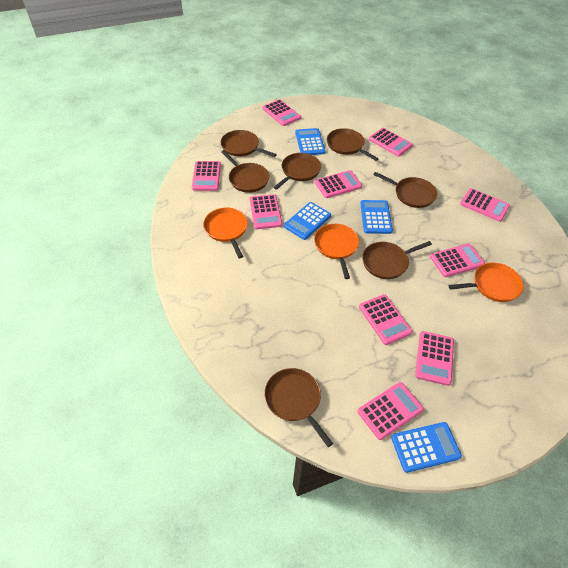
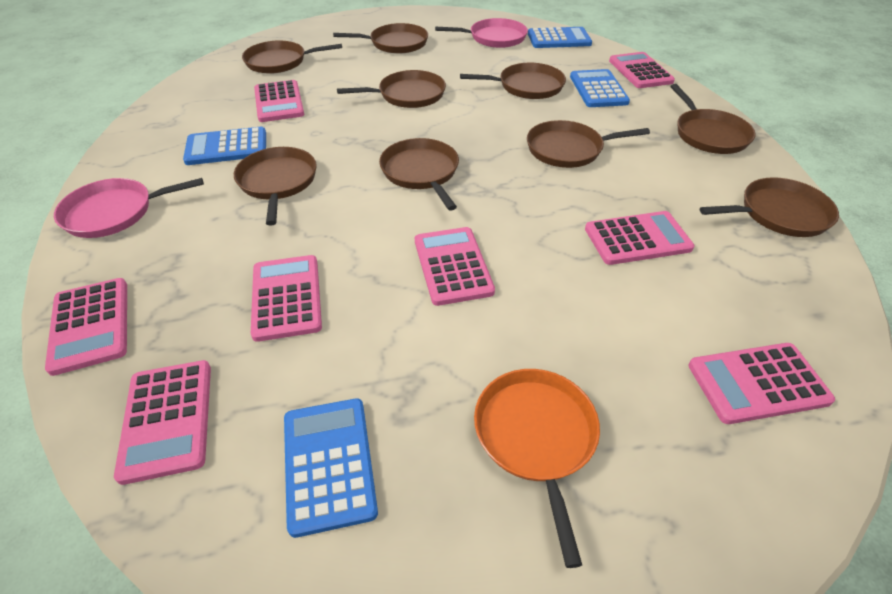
brown pan: [221,130,277,157] [221,150,270,193] [264,368,333,447] [273,153,321,190] [327,128,379,161] [362,241,432,279] [373,172,437,208] = 7 -> [234,147,317,226] [242,40,342,74] [333,23,428,54] [337,70,446,108] [379,138,459,211] [460,63,566,99] [527,120,650,168] [670,84,755,154] [700,177,839,237] = 9
orange pan: [203,207,248,258] [314,224,359,279] [449,262,524,302] = 3 -> [474,369,600,568] = 1
pink calculator: [192,161,221,191] [249,194,282,229] [263,99,301,126] [315,170,362,198] [357,382,424,440] [359,294,412,345] [369,128,413,157] [415,331,454,386] [430,243,485,277] [460,188,510,222] = 10 -> [45,278,127,376] [114,360,211,485] [251,255,322,342] [254,80,304,122] [415,227,495,306] [585,211,695,265] [609,52,675,88] [688,343,835,424] = 8
pink pan: none = 0 -> [54,178,204,238] [435,18,528,48] = 2

